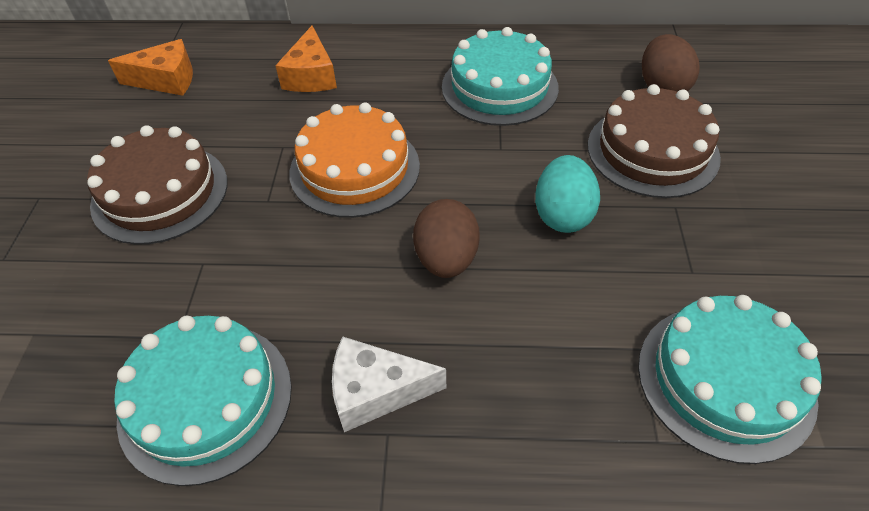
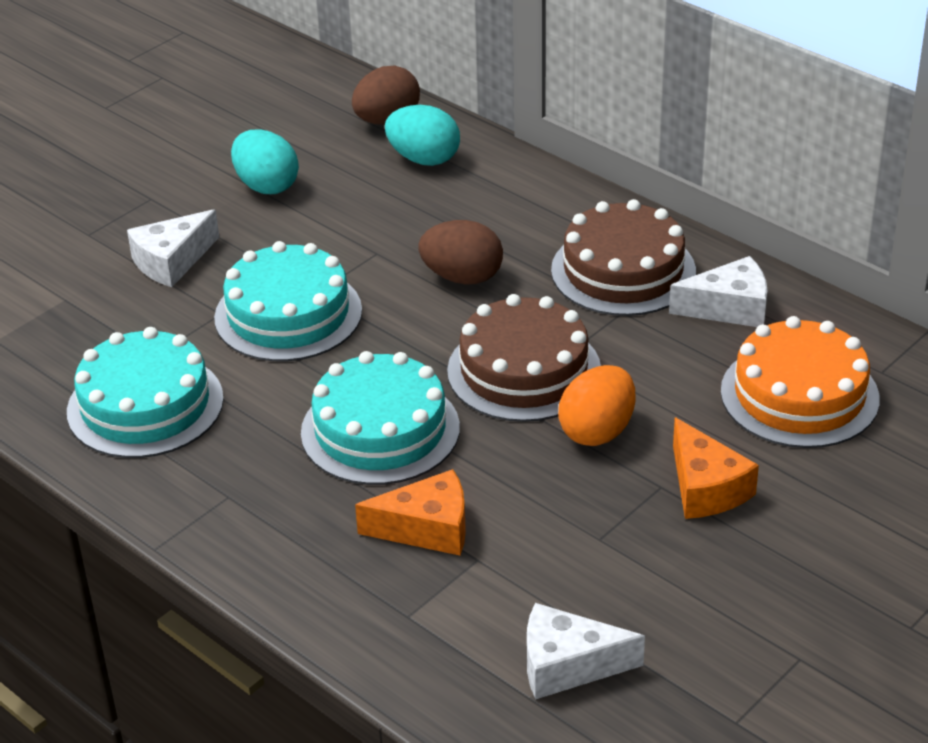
orange egg: none = 0 -> [558,365,636,446] = 1
turquoise egg: [535,155,600,233] = 1 -> [231,129,299,194] [385,105,460,166] = 2
white cheese: [332,336,446,432] = 1 -> [127,209,219,287] [527,603,645,699] [669,256,767,327] = 3

